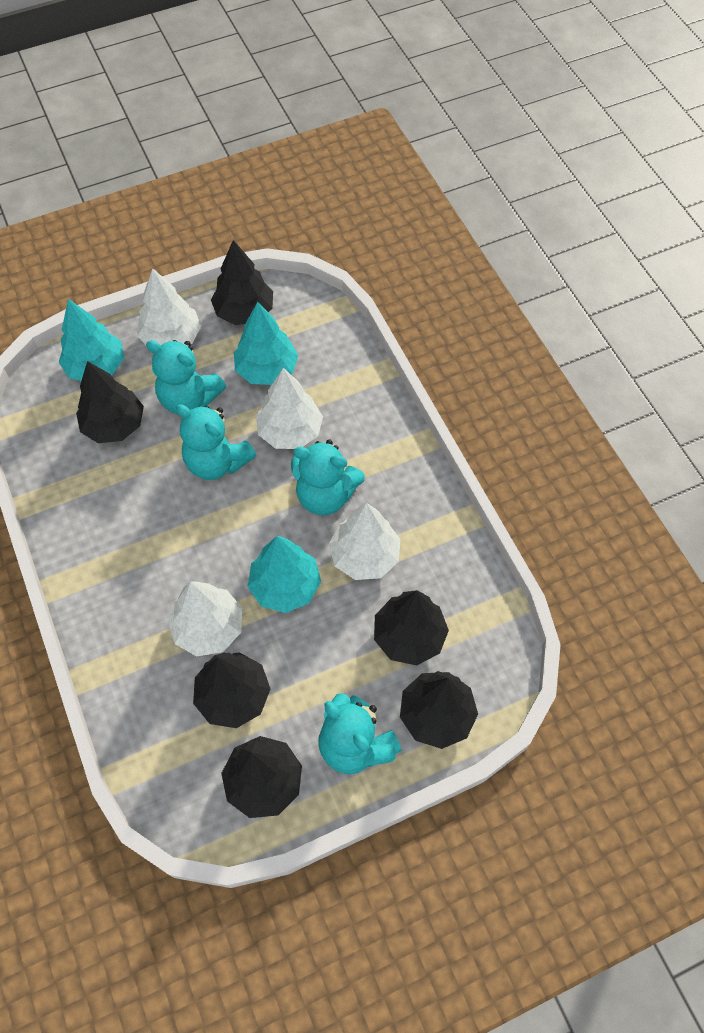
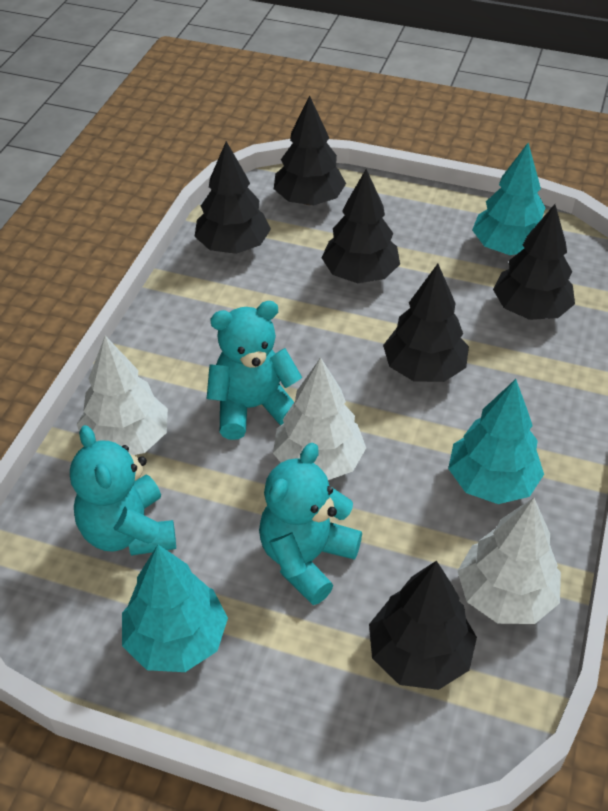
turquoise teddy bear: [146,340,226,414] [176,404,256,480] [291,439,365,515] [318,693,402,774] = 4 -> [70,425,176,556] [207,301,302,440] [259,443,362,605] = 3
white tree: [137,268,201,345] [168,581,242,657] [256,368,323,449] [329,503,401,580] = 4 -> [77,336,168,455] [273,357,366,480] [458,498,561,624] = 3

